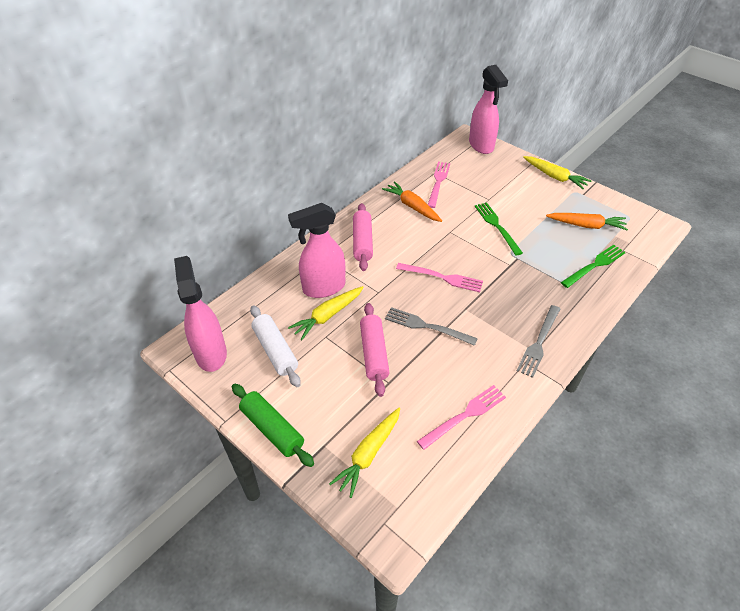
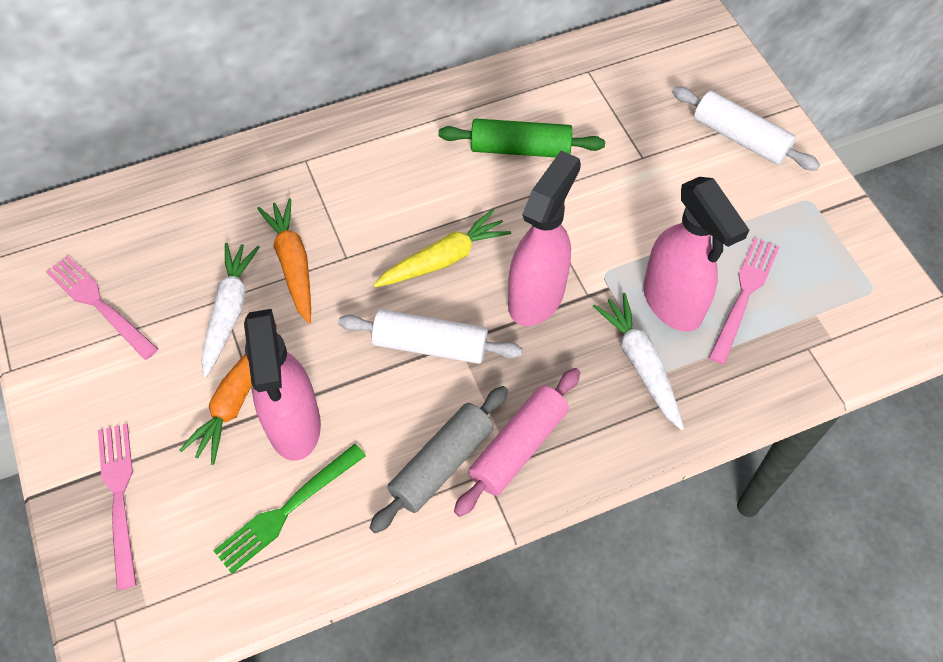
green fork: [475,203,523,256] [561,245,626,288] = 2 -> [213,444,366,574] = 1
grey fork: [385,307,478,346] [517,305,560,378] = 2 -> none = 0
grey rolling pin: none = 0 -> [370,386,508,533] = 1
pink rolling pin: [353,203,373,271] [360,303,390,397] = 2 -> [454,368,580,517] = 1
white carrot: none = 0 -> [201,243,260,377] [593,293,684,430] = 2
white rolling pin: [250,305,301,387] = 1 -> [338,309,523,364] [672,86,820,171] = 2
yellow carrot: [288,286,364,340] [329,408,400,498] [523,156,591,189] = 3 -> [373,209,511,287] = 1

